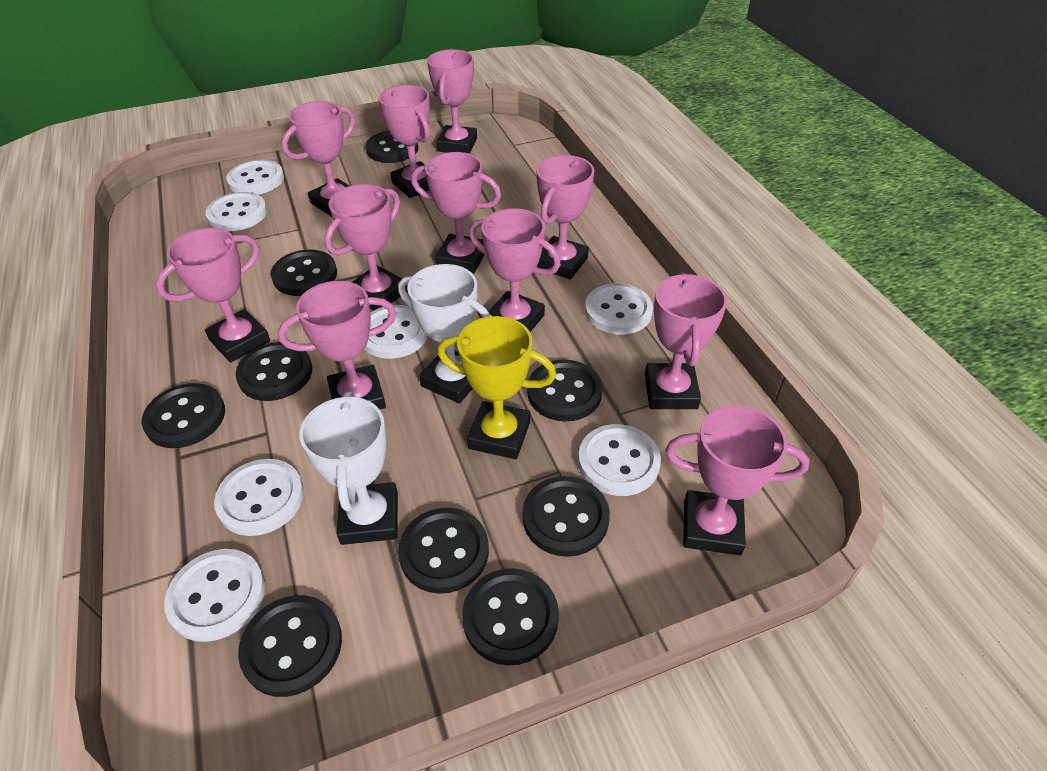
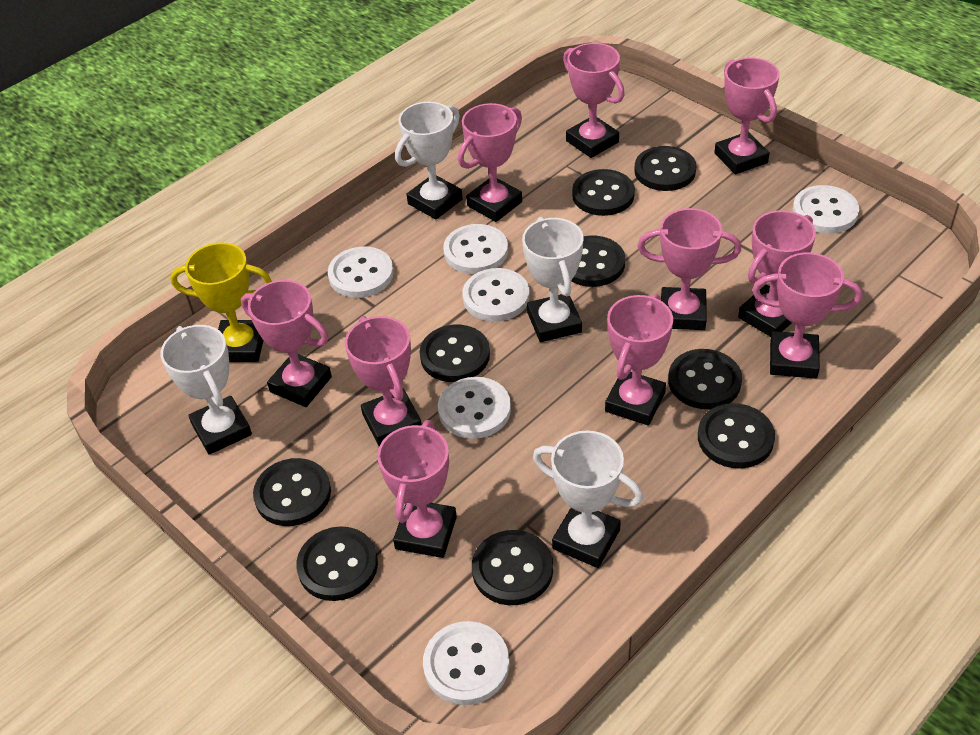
pink trophy: [156,228,270,363] [278,281,396,410] [282,101,355,217] [324,184,408,311] [379,85,430,198] [411,152,501,274] [427,49,477,154] [469,208,561,332] [536,155,594,279] [645,272,727,409] [665,405,810,555] = 11 -> [241,280,332,407] [345,316,422,446] [377,420,457,558] [458,103,522,222] [563,43,625,158] [605,294,673,426] [638,208,741,330] [714,57,780,174] [738,210,816,337] [752,253,862,379] = 10
white button: [164,549,265,642] [205,192,267,231] [214,459,304,536] [226,160,284,194] [364,305,428,359] [578,424,661,496] [585,283,653,334] = 7 -> [328,247,394,298] [423,621,509,705] [438,377,511,439] [443,224,508,274] [463,268,530,321] [793,185,859,234] = 6
white trophy: [299,392,398,545] [398,264,491,404] = 2 -> [160,325,252,455] [395,102,463,220] [522,217,583,342] [533,430,643,568] = 4

